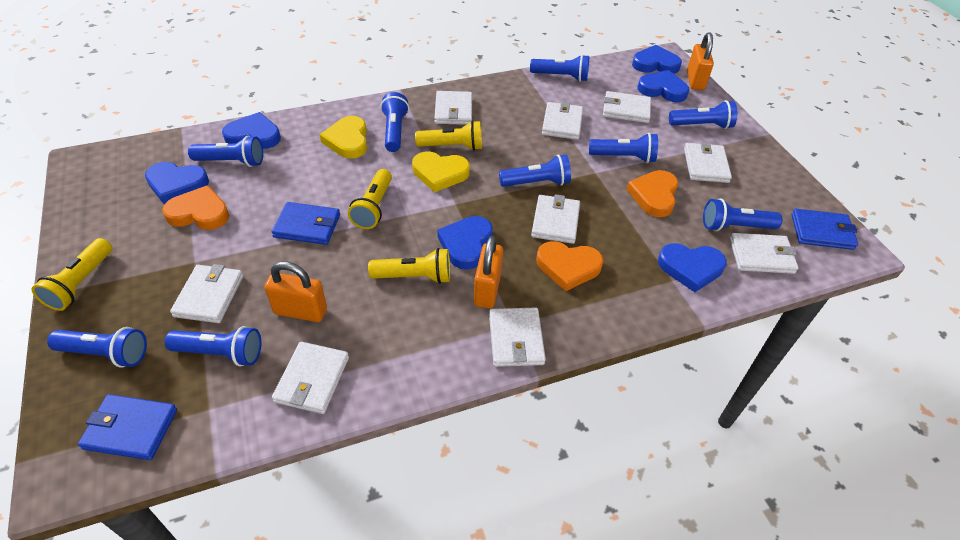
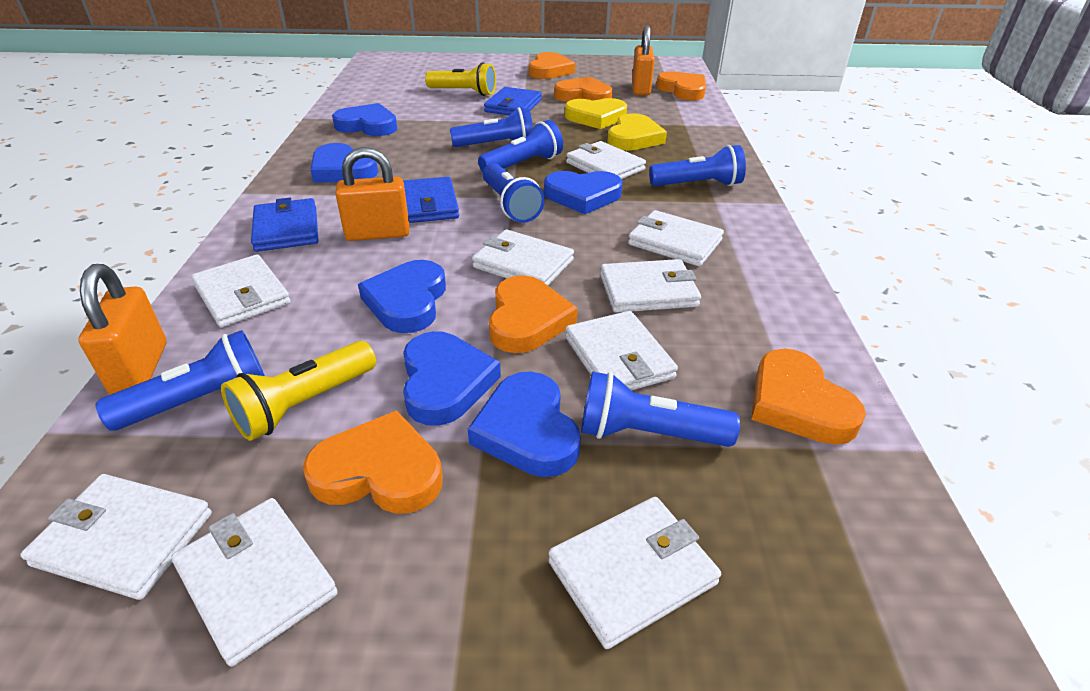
blue flashlight: [47,327,147,367] [165,326,261,366] [188,136,263,167] [381,92,409,152] [499,154,571,187] [530,54,589,82] [589,133,658,163] [669,100,737,129] [703,199,783,231] = 9 -> [96,330,265,431] [450,107,533,147] [478,120,563,172] [483,163,545,223] [581,372,740,447] [649,145,746,186] = 6
orange heart: [162,185,229,230] [536,241,603,291] [626,170,678,217] = 3 -> [303,410,443,514] [489,275,578,353] [529,52,575,79] [554,77,613,102] [656,71,706,101] [751,349,866,445] = 6
yellow flashlight: [31,238,112,311] [348,169,392,229] [368,248,450,284] [415,120,482,150] = 4 -> [221,341,376,441] [425,62,496,96] = 2

